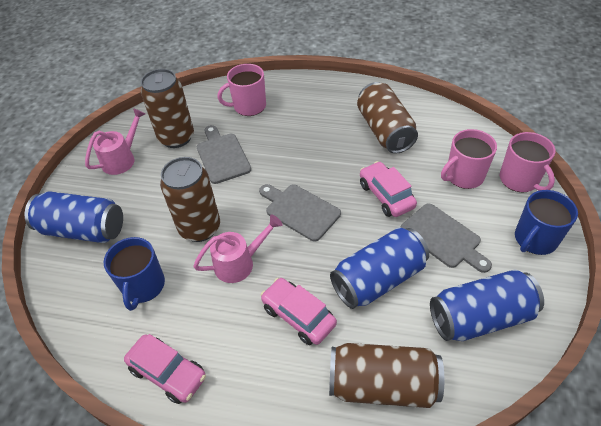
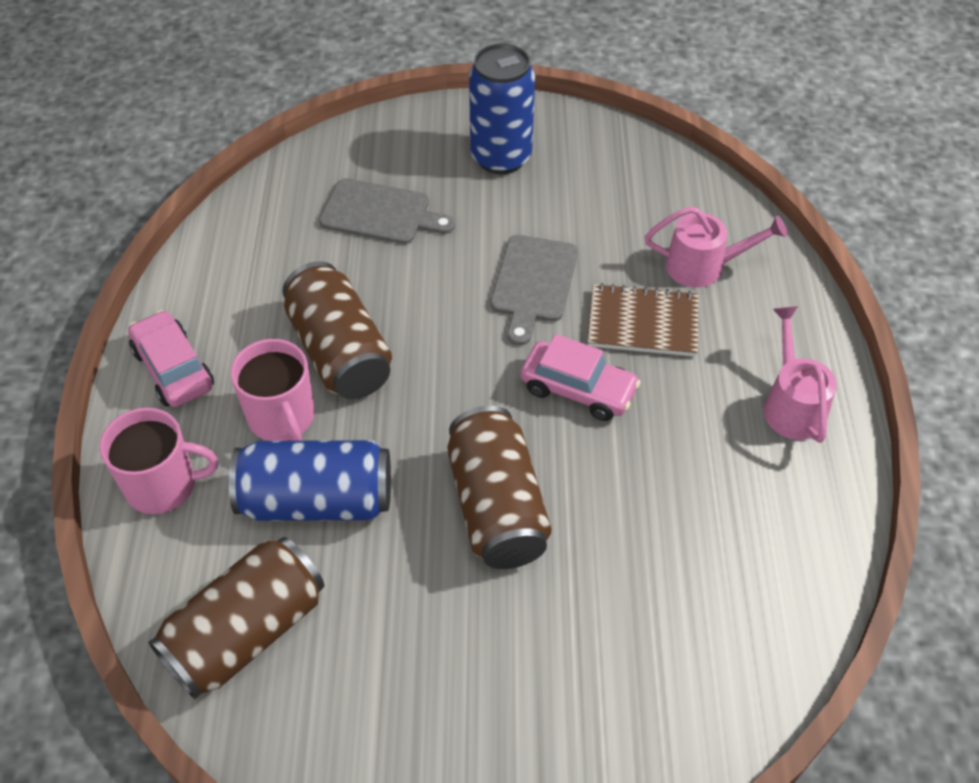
blue can: [25,191,123,243] [330,228,429,309] [430,269,544,341] = 3 -> [229,440,391,521] [469,43,535,174] = 2
blue mug: [104,237,165,311] [515,190,578,255] = 2 -> none = 0
brown can: [141,69,194,148] [160,157,220,242] [329,343,444,408] [357,82,418,154] = 4 -> [148,537,324,699] [282,261,392,399] [447,406,552,569] = 3
brown notebook: none = 0 -> [588,283,699,357] = 1
grey cutting board: [197,125,251,184] [259,184,341,241] [400,203,492,273] = 3 -> [319,178,455,244] [490,235,578,346] = 2
pink car: [124,334,206,404] [260,278,337,345] [360,161,417,217] = 3 -> [128,310,214,407] [521,334,641,421] = 2
pink mug: [217,64,266,116] [441,129,497,189] [500,132,555,192] = 3 -> [99,408,218,514] [230,339,315,441] = 2

